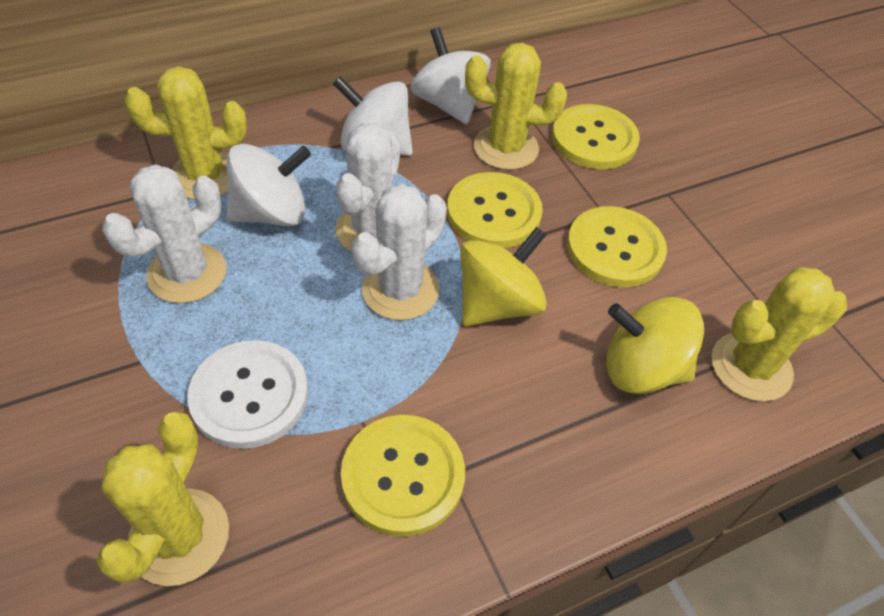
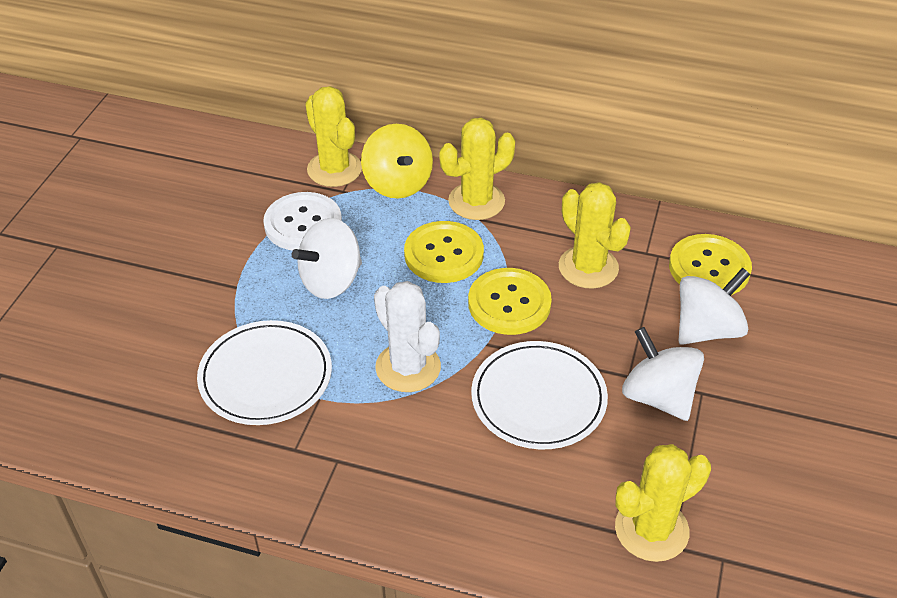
white cactus: [103,164,226,303] [336,123,400,252] [352,184,447,320] = 3 -> [374,281,441,392] = 1
white plate: none = 0 -> [197,320,332,425] [471,341,608,449] = 2
yellow button: [341,415,465,537] [447,172,543,248] [552,104,640,169] [567,206,667,287] = 4 -> [404,221,484,283] [468,268,552,335] [669,234,752,295] = 3
yellow spinning top: [460,227,547,326] [606,297,704,394] = 2 -> [361,124,433,199] = 1

